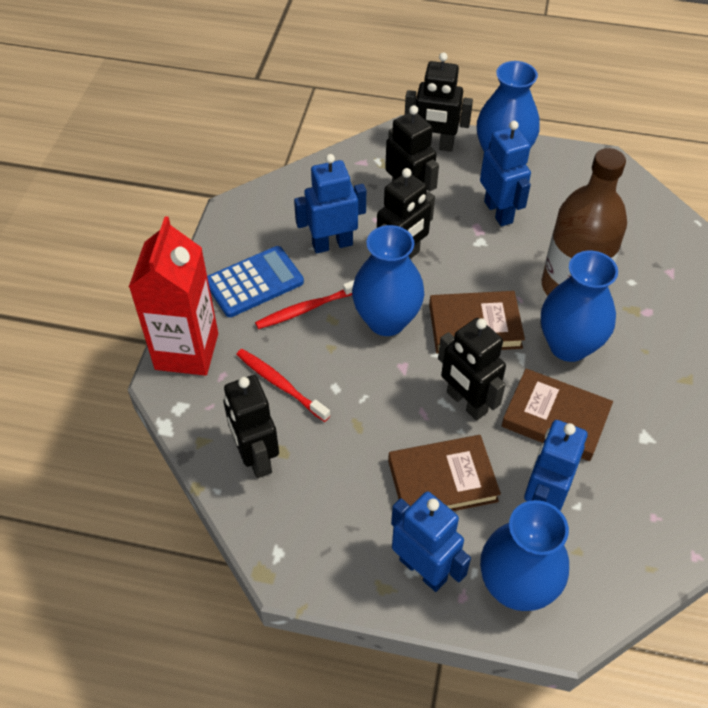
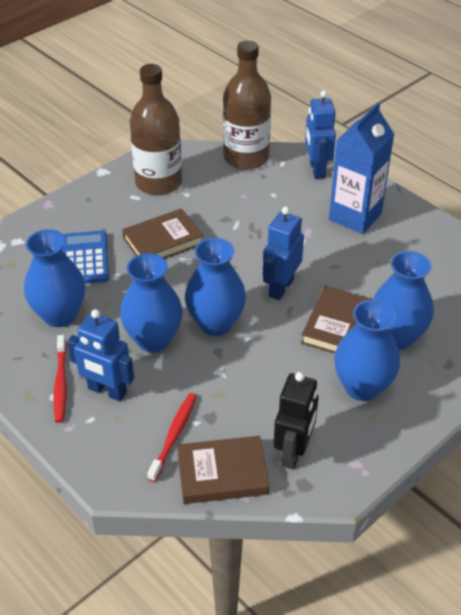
black robot: [224,375,279,478] [377,168,435,259] [385,105,439,192] [405,52,473,152] [438,318,506,421] = 5 -> [273,372,319,470] = 1
blue carton: none = 0 -> [329,102,394,234] = 1
blue robot: [294,154,366,254] [391,491,471,592] [480,121,531,226] [524,420,588,511] = 4 -> [67,309,134,402] [263,206,304,300] [305,90,336,179] = 3
blue vase: [352,225,424,336] [477,61,540,151] [480,500,569,611] [541,251,618,362] = 4 -> [24,229,85,327] [120,253,183,352] [185,238,246,336] [334,300,400,401] [373,251,434,350] = 5
brown bottle: [542,148,627,296] = 1 -> [130,64,182,195] [223,40,271,170] = 2
red carton: [129,216,218,376] = 1 -> none = 0

